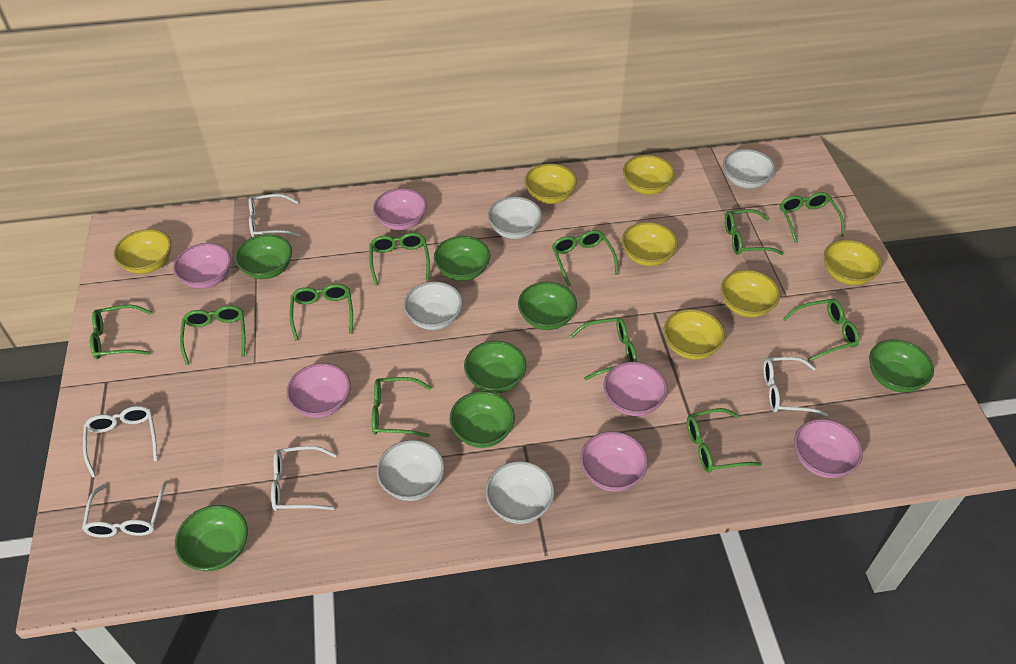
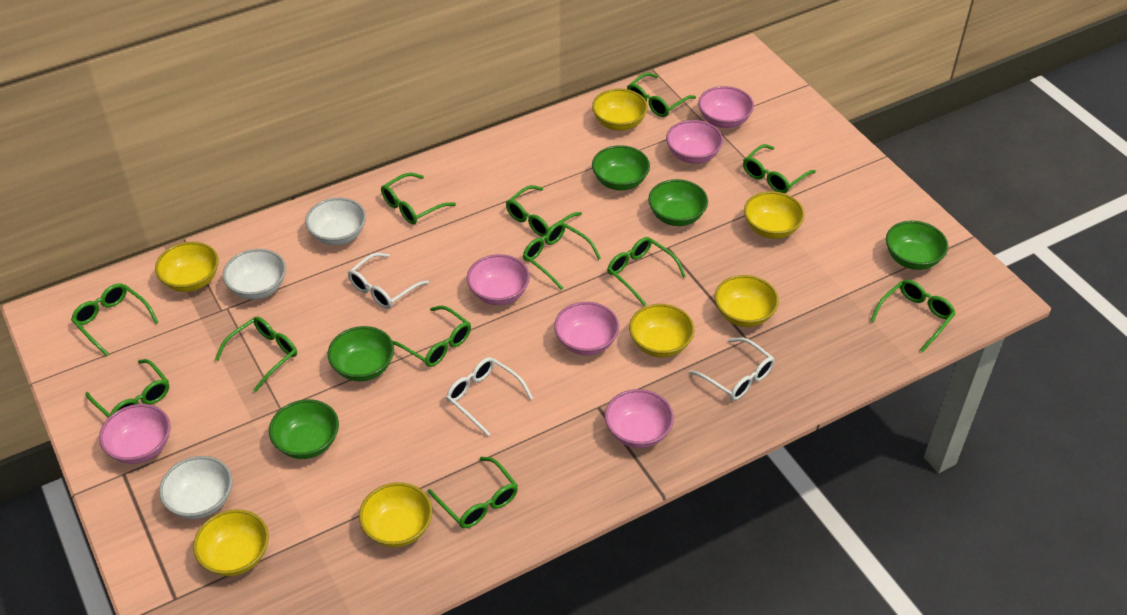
green bowl: [175,505,248,571] [235,234,292,279] [434,236,490,281] [449,391,515,448] [464,341,527,394] [518,282,577,330] [869,340,934,392] = 7 -> [269,399,339,459] [328,326,394,381] [592,145,650,190] [648,179,708,226] [886,221,948,270] = 5
green glasses: [90,305,152,359] [180,305,245,365] [290,284,353,341] [369,233,430,286] [372,377,432,437] [552,230,619,287] [570,317,637,380] [687,408,761,473] [725,209,784,255] [780,192,844,243] [783,299,859,361] = 11 -> [71,283,159,356] [86,359,169,418] [215,316,297,392] [381,173,456,224] [393,306,471,367] [427,457,518,528] [506,185,582,237] [523,222,601,290] [607,237,686,306] [627,72,696,117] [743,144,816,193] [870,280,956,352] = 12
white bowl: [376,440,445,501] [404,281,463,330] [485,461,555,524] [488,197,542,239] [723,149,776,188] = 5 -> [159,456,232,519] [222,249,286,299] [305,198,366,245] = 3
white glasses: [82,481,167,538] [83,406,158,478] [249,194,300,237] [271,446,337,511] [763,357,828,416] = 5 -> [348,253,429,309] [446,357,533,436] [689,337,775,401] = 3

